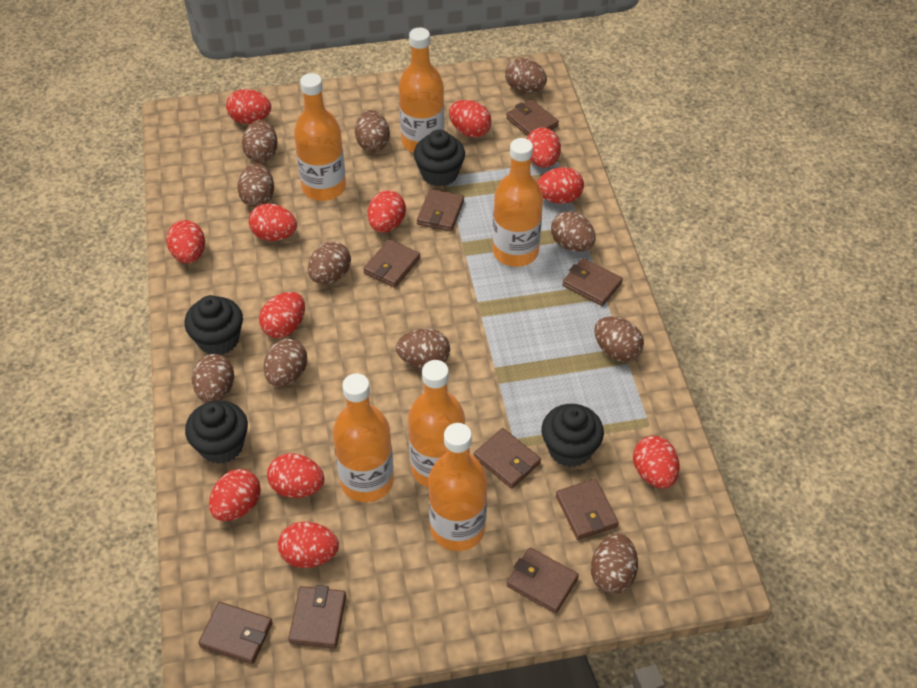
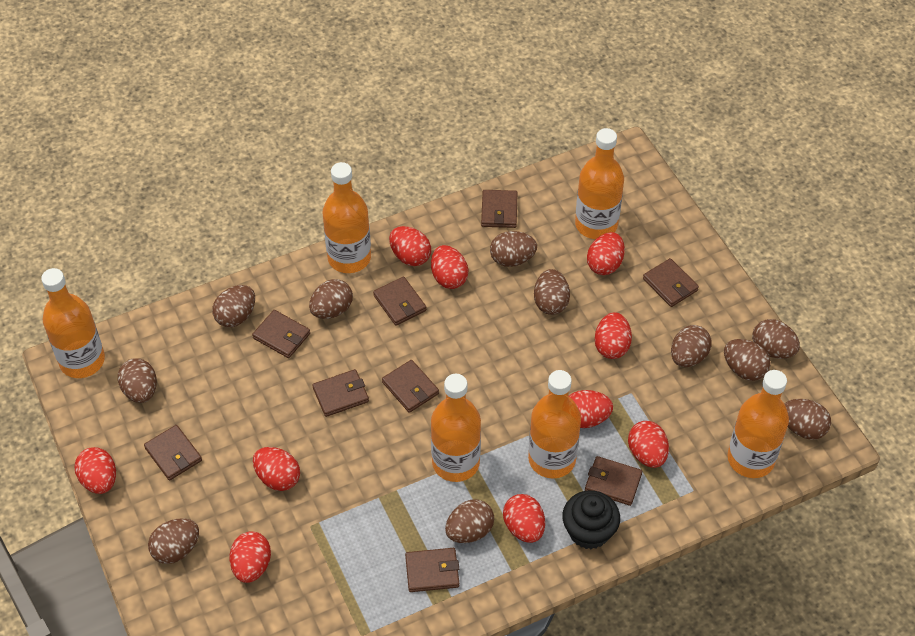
black cupcake: [185,295,243,355] [185,400,248,464] [414,130,465,187] [542,404,604,467] = 4 -> [562,490,620,549] = 1
red egg: [166,220,205,263] [209,469,261,521] [226,89,271,124] [249,203,297,241] [259,292,305,338] [267,453,325,498] [278,522,339,568] [368,190,406,233] [449,100,492,138] [527,127,561,168] [537,167,584,204] [633,436,680,489] = 12 -> [75,447,116,494] [230,531,271,583] [253,447,300,491] [389,226,431,266] [431,245,468,289] [503,494,545,543] [569,390,613,428] [587,232,625,275] [595,312,632,359] [628,421,669,468] = 10

